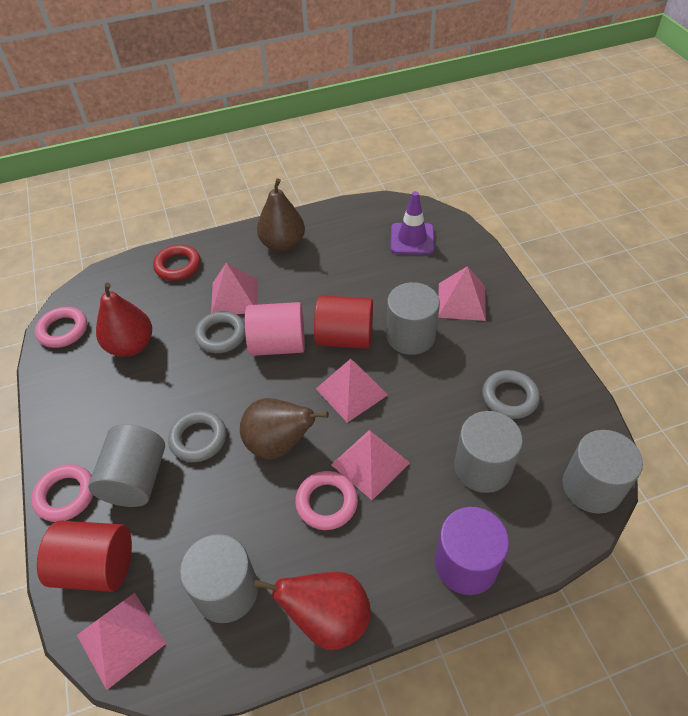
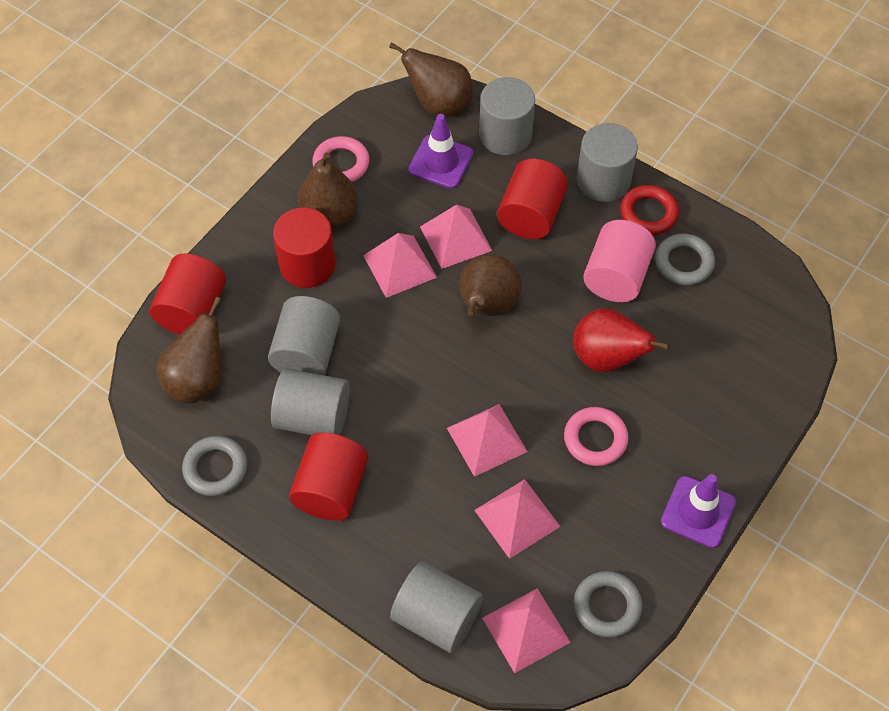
brown pear: [240,398,329,460] [257,178,305,252] = 2 -> [157,297,222,403] [298,152,358,229] [389,42,473,116] [459,254,522,316] = 4
pink ring: [31,464,93,522] [35,307,87,348] [295,471,358,530] = 3 -> [312,136,370,182] [564,407,628,466] = 2
purple cylinder: [435,507,509,595] = 1 -> none = 0
purple traffic cone: [391,191,434,254] = 1 -> [408,114,473,189] [661,474,736,548] = 2
red cylinder: [37,521,132,592] [314,295,373,349] = 2 -> [150,253,226,335] [273,208,336,288] [289,433,368,521] [497,159,568,239] = 4
red pear: [96,283,152,357] [254,572,371,650] = 2 -> [573,308,670,372] = 1

